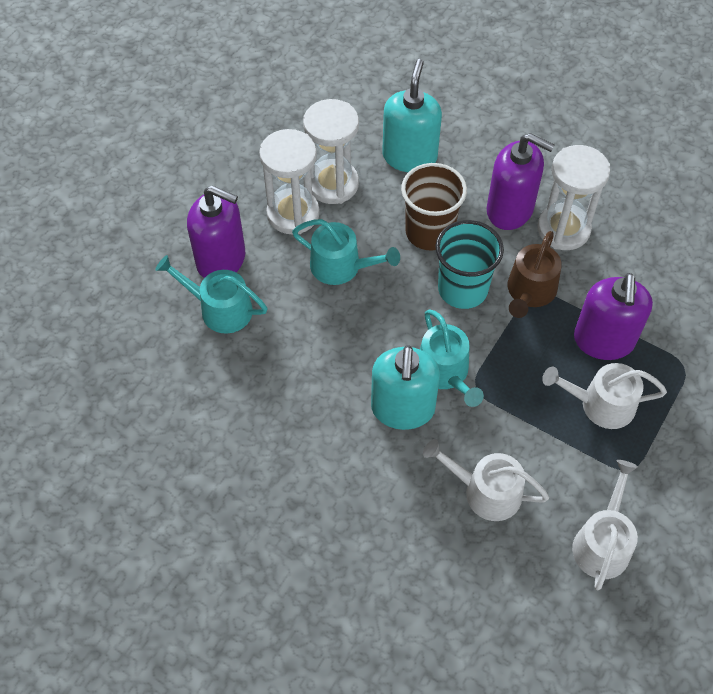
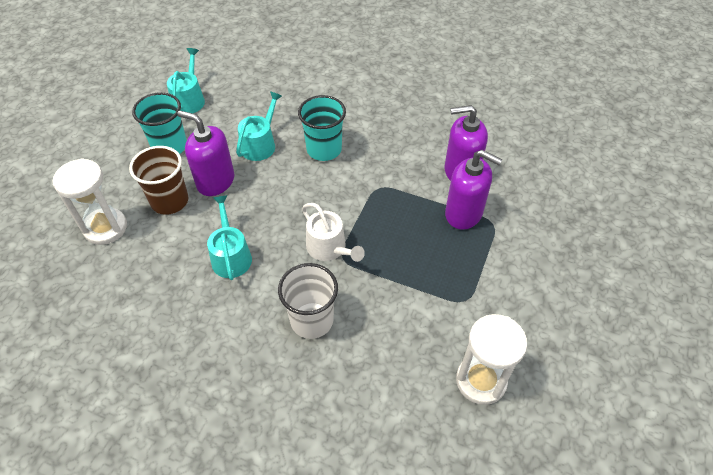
brown watering can: [508,231,562,318] = 1 -> none = 0
turquoise cup: [435,220,504,309] = 1 -> [132,92,187,154] [298,95,346,161] = 2
turquoise soap dispenser: [371,345,440,430] [382,59,442,172] = 2 -> none = 0
white cup: none = 0 -> [278,263,338,339] = 1
white hourglass: [259,129,320,234] [303,99,359,204] [537,145,610,250] = 3 -> [53,158,127,245] [456,314,527,405] = 2
white watering can: [423,439,549,521] [542,363,667,429] [572,460,638,590] = 3 -> [302,203,365,262] = 1

